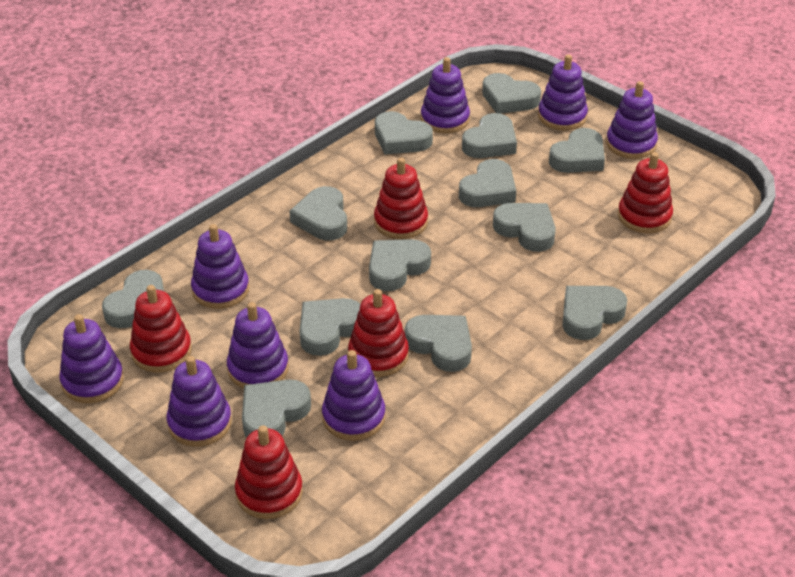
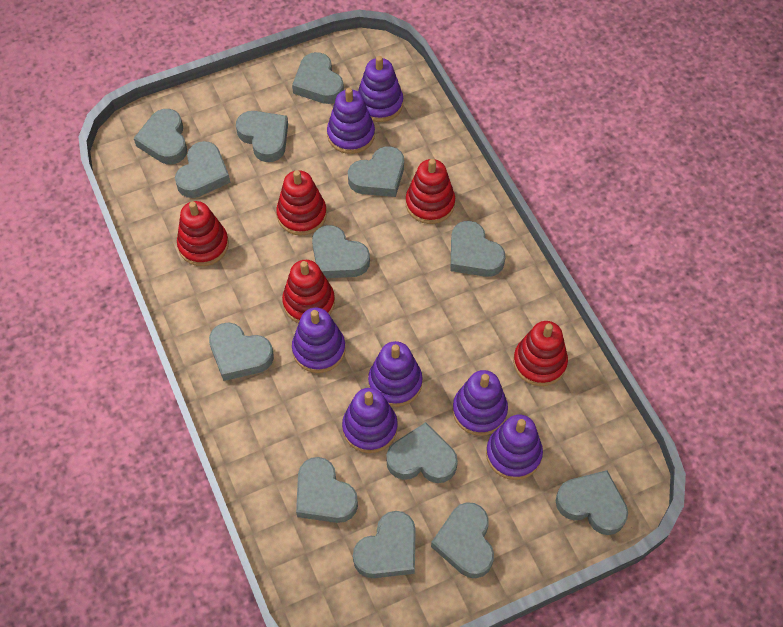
purple stacking toy: [59,314,124,403] [167,356,232,447] [191,224,249,309] [227,302,289,389] [322,350,386,441] [421,57,470,133] [538,54,588,130] [606,81,658,159] = 8 -> [292,308,346,373] [327,88,375,154] [342,388,398,453] [358,56,403,122] [368,341,423,407] [452,370,508,436] [486,415,543,480] = 7

